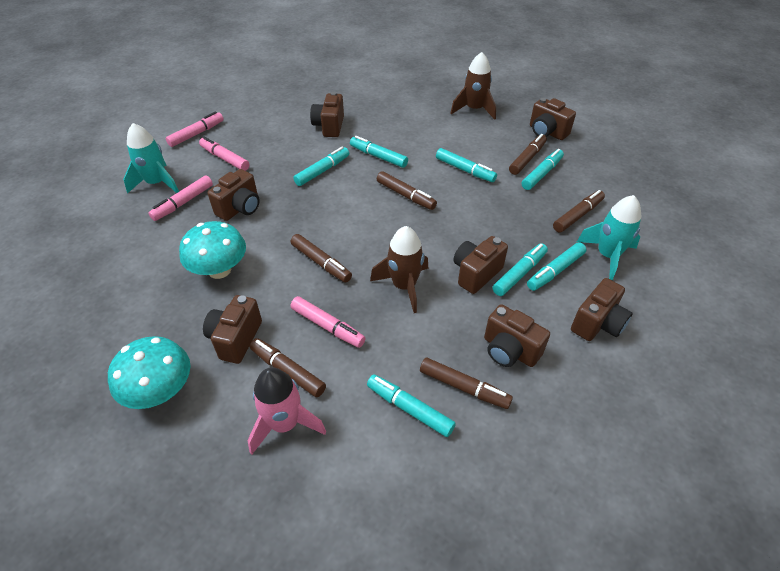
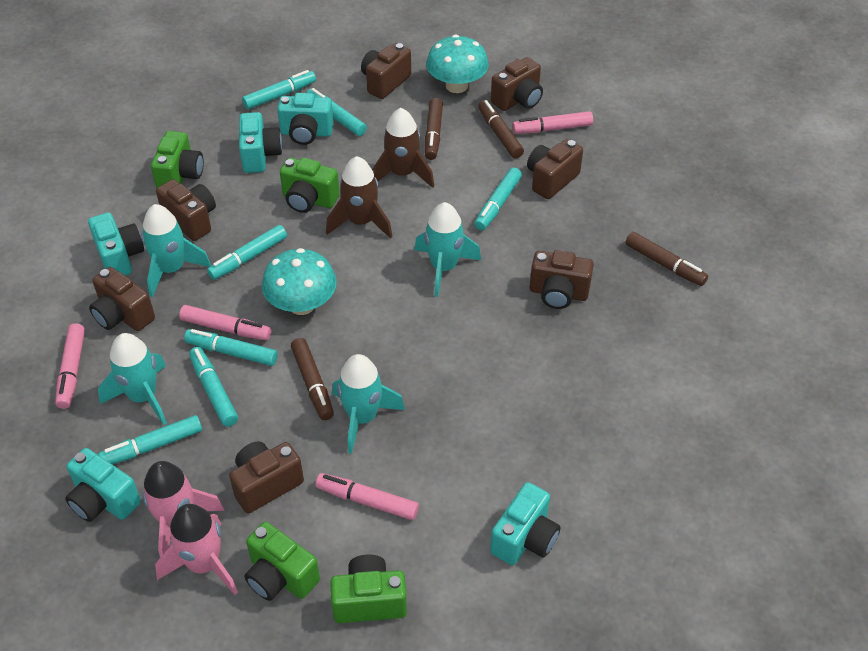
brown marker: [250,338,326,397] [290,234,352,283] [377,171,437,210] [420,358,513,409] [509,134,547,175] [553,190,605,232] = 6 -> [291,338,334,420] [425,98,443,160] [478,100,524,159] [625,232,708,286] = 4
green camera: none = 0 -> [151,131,204,189] [245,522,320,601] [280,158,340,213] [330,554,407,623] = 4
pink rocket: [248,367,326,455] = 1 -> [142,461,225,558] [155,504,238,595] = 2
turquoise camera: none = 0 -> [65,448,141,522] [88,212,144,276] [239,112,282,173] [277,93,334,145] [490,482,561,565] = 5
turquoise rocket: [123,123,179,193] [577,195,641,281] = 2 -> [98,333,167,425] [141,204,211,297] [332,354,405,454] [414,202,481,297] = 4

